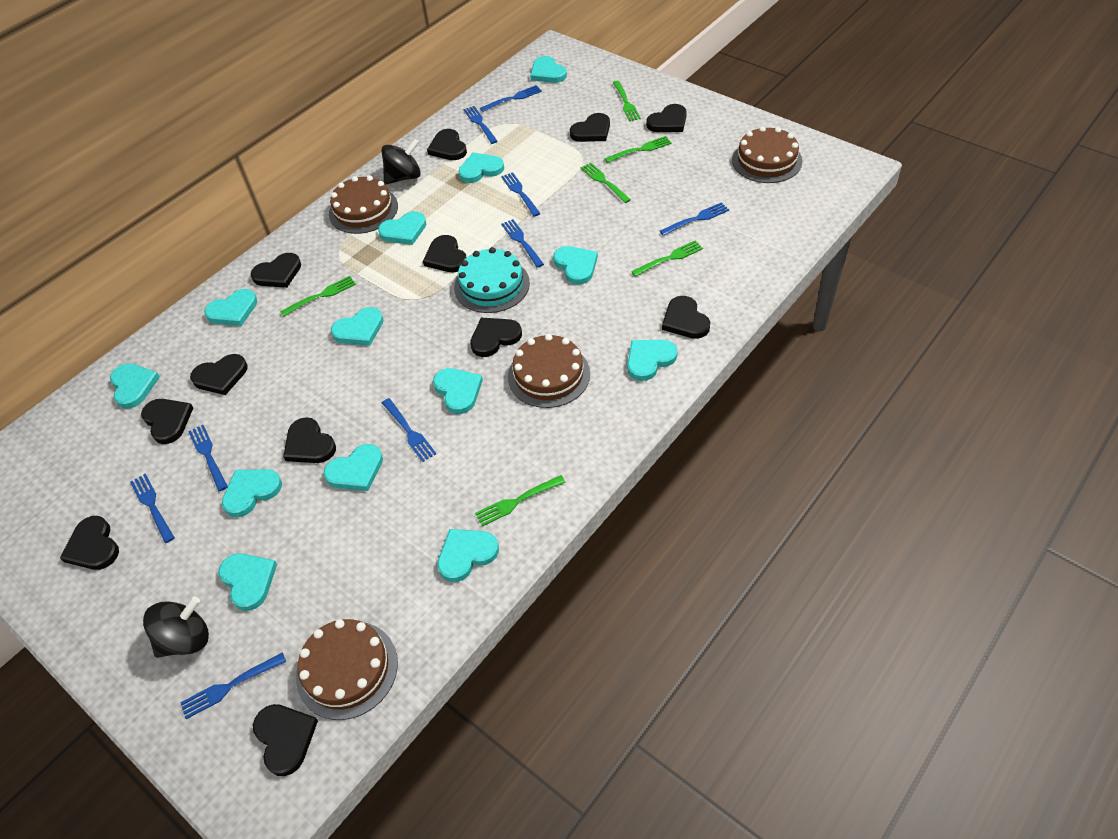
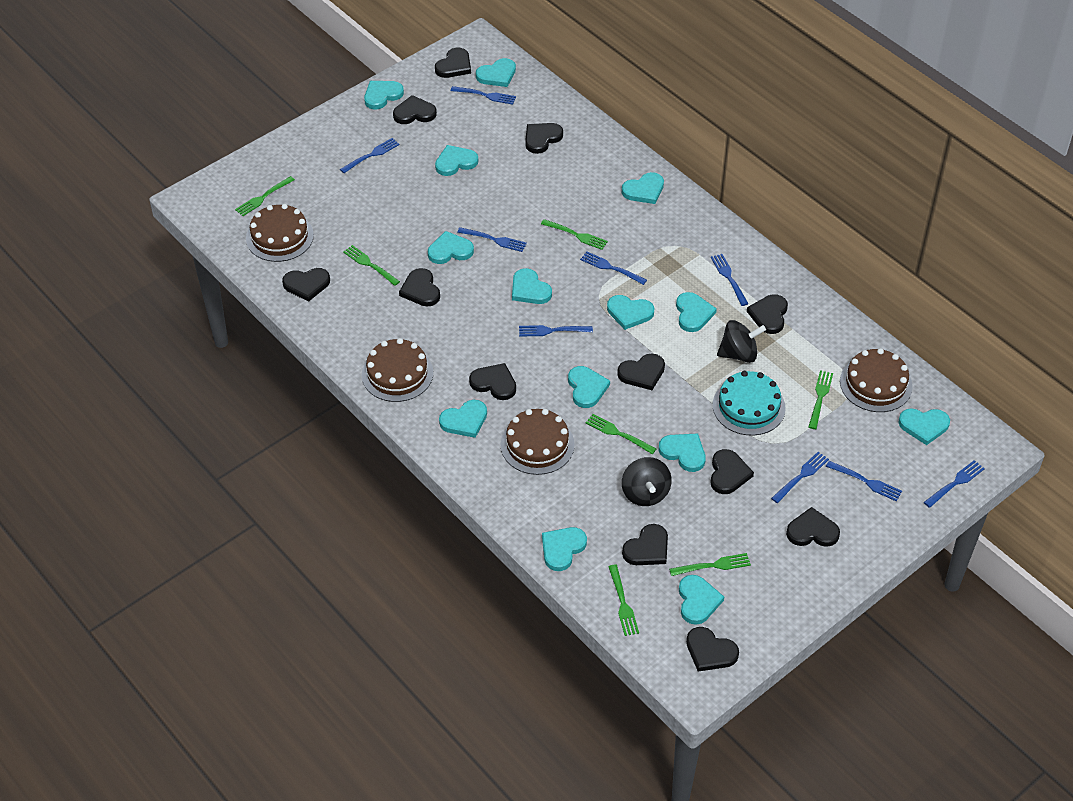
green fork: [280,276,356,317] [475,475,566,526] [580,163,631,203] [604,136,672,163] [613,81,641,121] [631,240,703,277] = 6 -> [235,176,295,216] [343,245,400,286] [541,219,608,250] [586,414,656,454] [608,564,639,636] [669,553,751,576] [809,370,833,429] = 7
turquoise heart: [110,363,160,409] [204,289,257,326] [218,553,277,611] [222,469,282,517] [324,444,383,491] [331,307,383,346] [378,211,426,245] [433,368,483,414] [437,529,499,582] [458,152,504,183] [530,56,567,83] [553,246,598,284] [627,340,677,381] = 13 -> [364,81,404,110] [428,231,474,264] [435,145,478,176] [439,400,487,438] [476,58,516,87] [512,268,552,304] [542,527,587,571] [568,366,610,408] [607,295,654,330] [622,172,664,204] [659,433,706,472] [676,292,717,332] [679,575,724,625] [898,408,950,445] = 14

